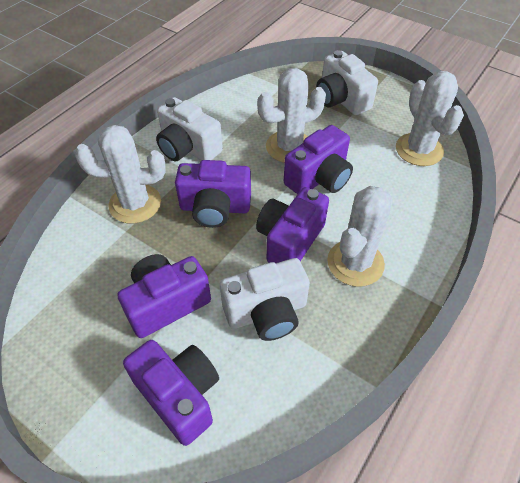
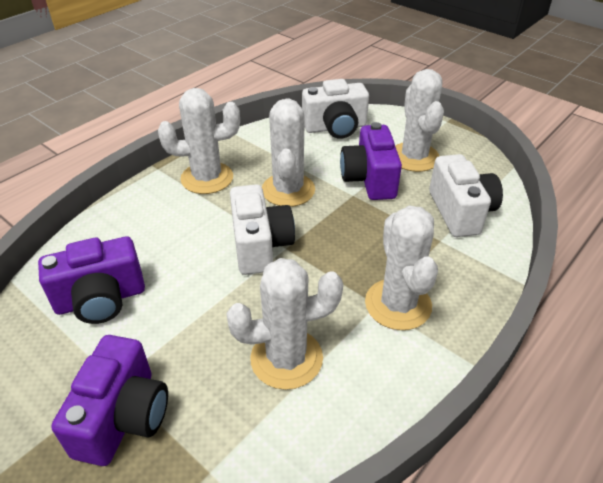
purple camera: [117,254,211,338] [123,340,219,446] [175,160,251,228] [256,187,329,263] [284,125,353,194] = 5 -> [38,236,145,324] [51,335,168,466] [340,122,402,200] = 3
white cactus: [75,125,166,224] [257,68,326,163] [327,186,393,287] [396,71,464,166] = 4 -> [158,88,240,194] [226,258,343,390] [262,98,315,207] [365,205,438,330] [395,69,444,172] = 5

